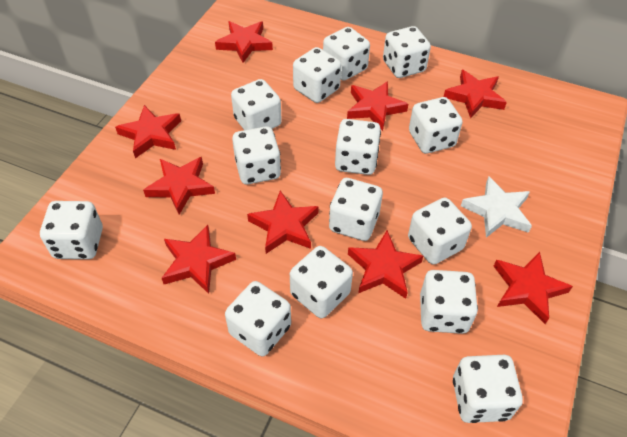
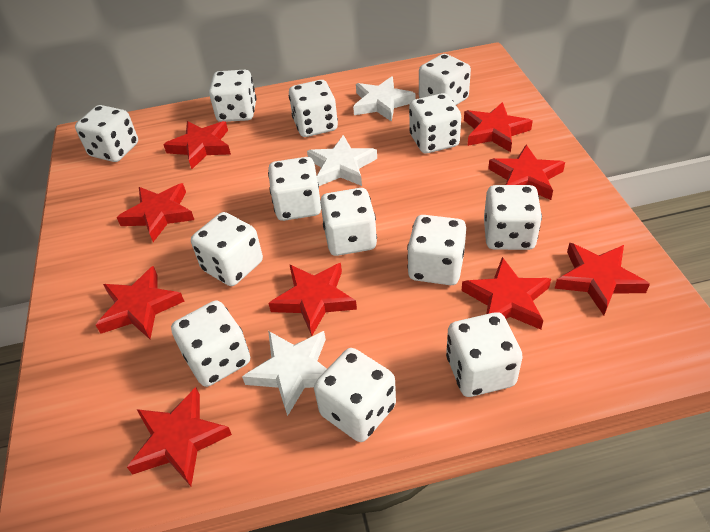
white dice: [40,201,103,259] [225,281,291,356] [231,79,282,130] [232,127,281,184] [290,246,353,318] [293,47,341,103] [323,27,370,81] [329,178,383,241] [335,119,381,175] [383,26,431,78] [408,197,472,265] [409,97,463,154] [420,270,478,334] [453,355,523,423] = 14 -> [75,105,138,162] [171,301,250,387] [191,212,263,286] [209,70,256,122] [268,157,321,221] [289,80,338,137] [314,348,396,442] [320,188,377,256] [407,215,466,285] [409,93,461,153] [419,54,471,105] [446,312,523,397] [484,185,542,250] = 13
white star: [461,177,532,238] = 1 -> [242,331,327,416] [307,135,377,186] [353,76,416,122] = 3

